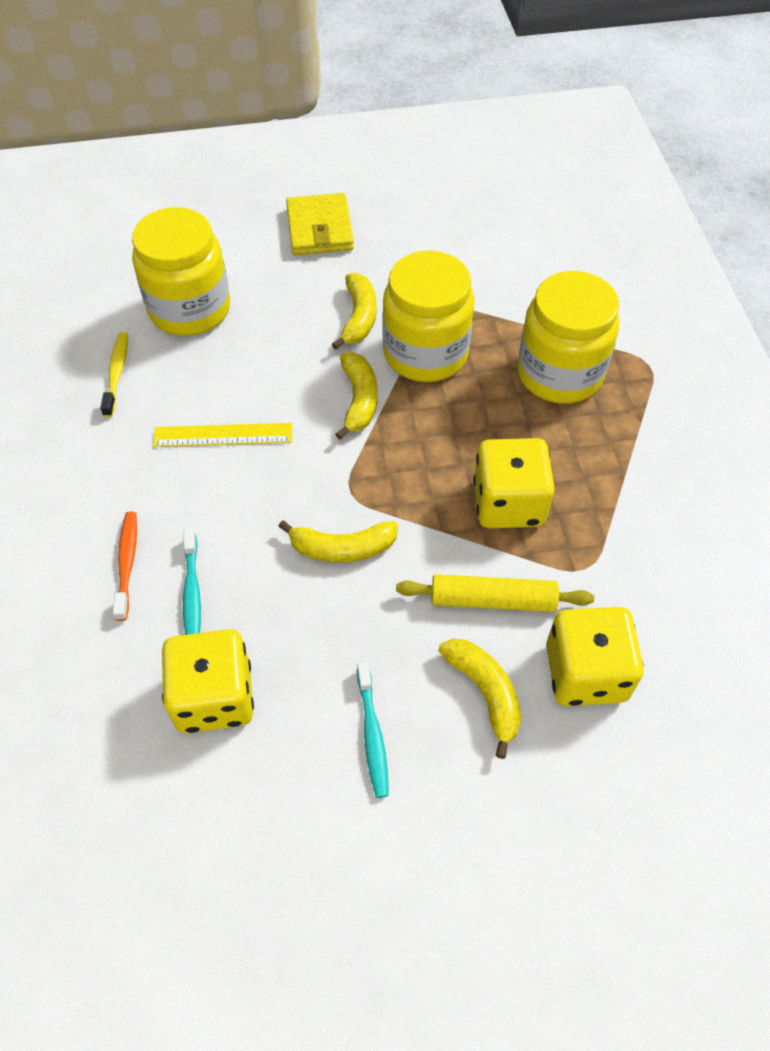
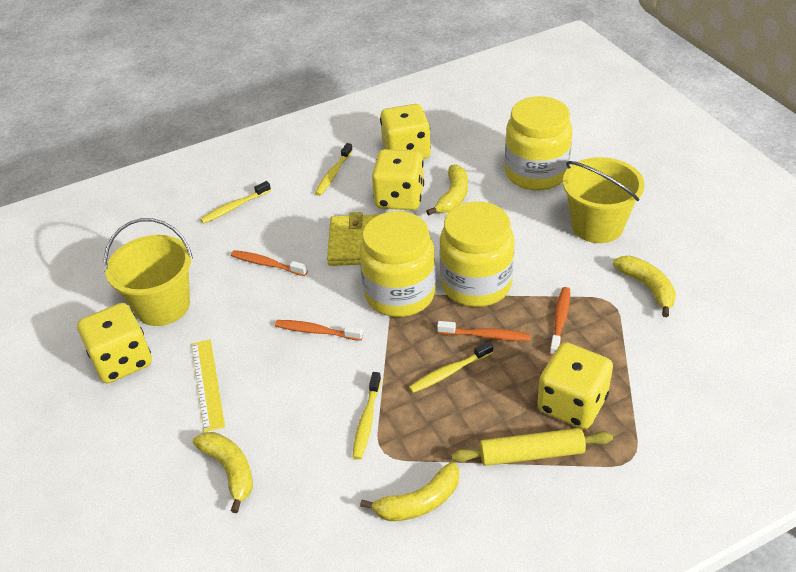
orange toothbrush: [113,512,137,621] = 1 -> [231,250,308,276] [275,320,363,341] [437,321,530,341] [549,287,570,356] = 4
turquoise toothbrush: [183,529,201,635] [357,661,389,798] = 2 -> none = 0
yellow bucket: none = 0 -> [104,218,193,326] [563,157,644,243] = 2
yellow dice: [162,629,254,733] [473,438,555,528] [546,607,644,706] = 3 -> [77,303,152,383] [372,149,424,210] [380,104,431,159] [537,342,613,429] = 4
yellow toothbrush: [100,332,128,417] = 1 -> [200,181,271,224] [315,143,353,196] [353,372,381,459] [409,341,493,393] = 4

